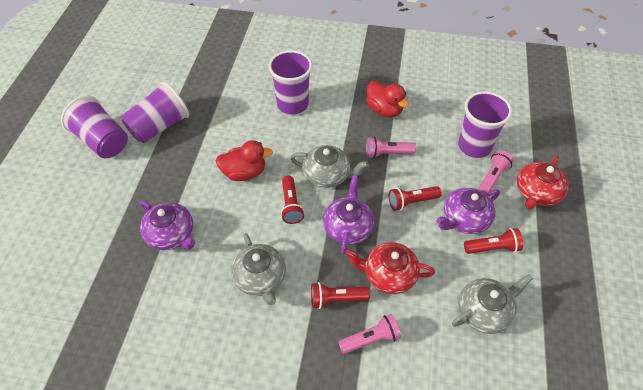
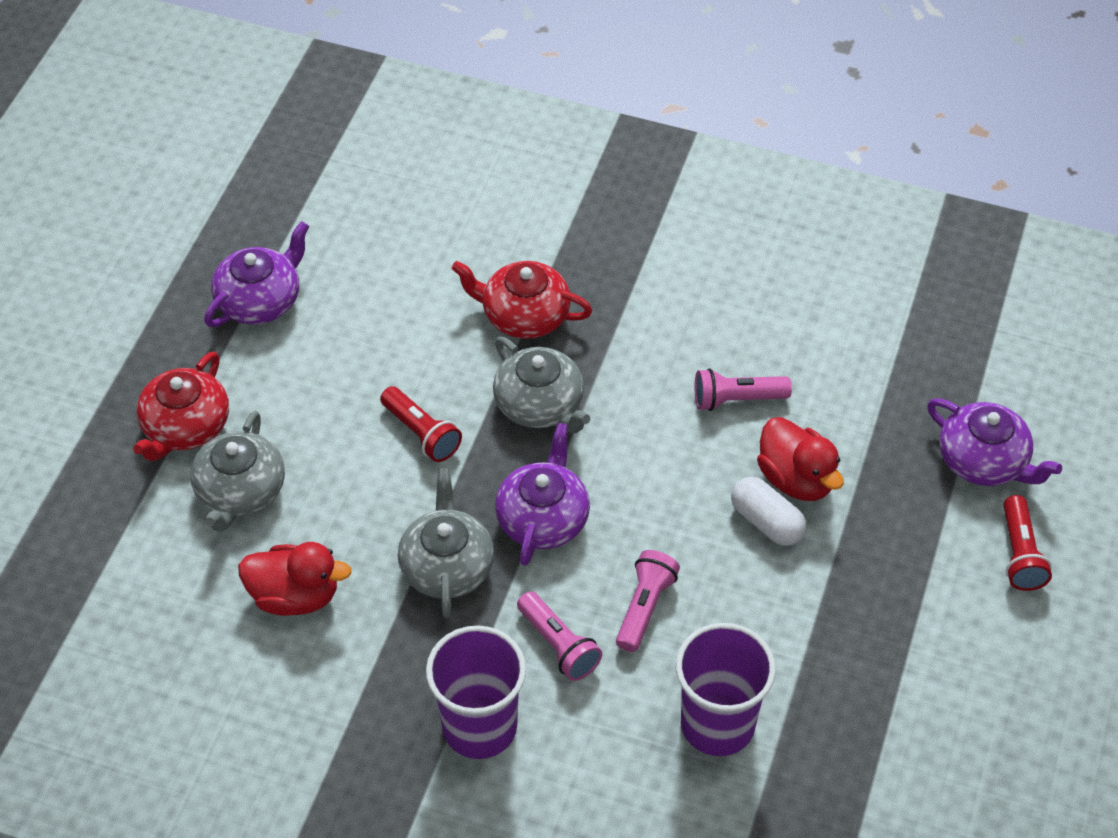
purple cup: [61,96,128,158] [122,82,189,143] [269,50,312,114] [458,91,512,158] = 4 -> [426,626,526,759] [676,623,776,756] = 2
red flashlight: [281,176,304,224] [311,282,370,309] [389,186,442,211] [464,228,523,254] = 4 -> [380,386,462,462] [1003,495,1052,591] = 2
white capsule: none = 0 -> [731,477,806,546] = 1

